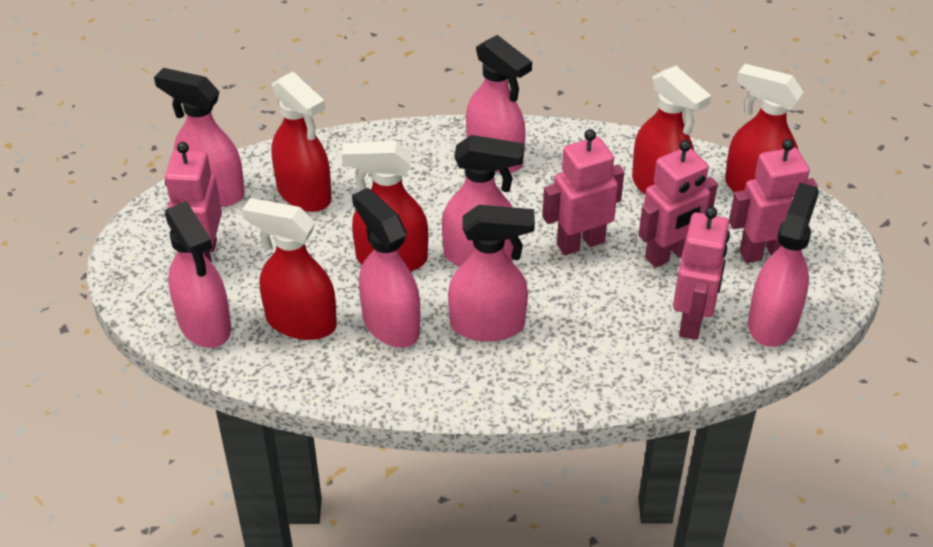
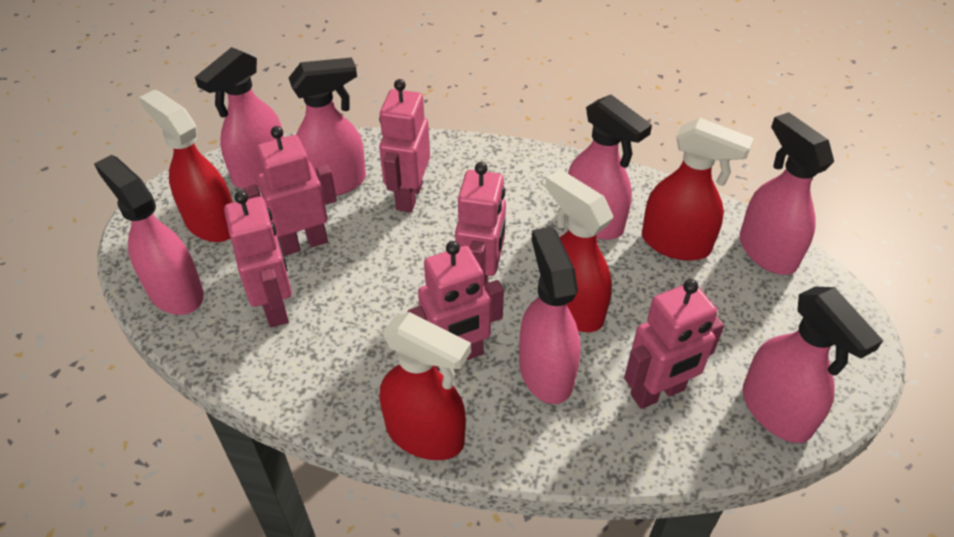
pink robot: [165,142,222,262] [542,129,624,255] [639,140,718,268] [673,207,730,340] [729,139,818,263] = 5 -> [224,191,292,327] [244,126,337,256] [379,79,430,212] [407,241,504,371] [455,162,506,287] [624,279,724,409] = 6
red spray bottle: [242,198,337,340] [271,72,332,212] [342,141,428,271] [632,66,711,195] [725,64,804,192] = 5 -> [139,89,233,242] [379,312,471,460] [545,169,613,332] [642,118,754,261] = 4

